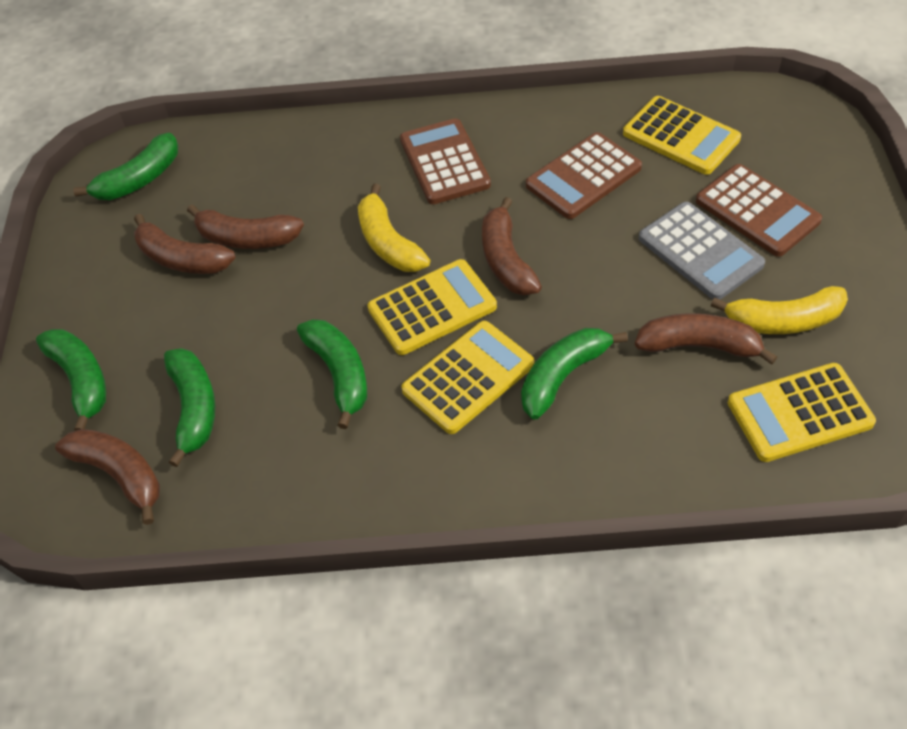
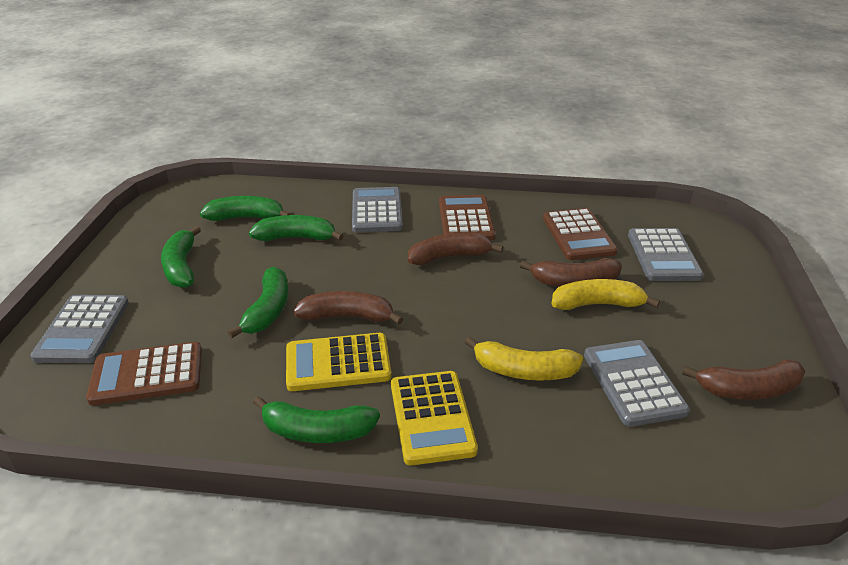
brown banana: [55,429,160,525] [134,214,236,274] [187,204,304,249] [482,197,542,295] [635,313,777,365] = 5 -> [293,291,403,325] [408,232,503,265] [520,258,622,287] [682,359,805,400] = 4
grey calculator: [639,202,765,300] = 1 -> [31,295,129,363] [352,187,403,232] [584,340,690,427] [628,228,704,281] = 4
yellow calculator: [367,259,497,355] [401,321,534,434] [623,96,741,175] [728,363,876,462] = 4 -> [286,333,391,391] [391,371,478,465] = 2

